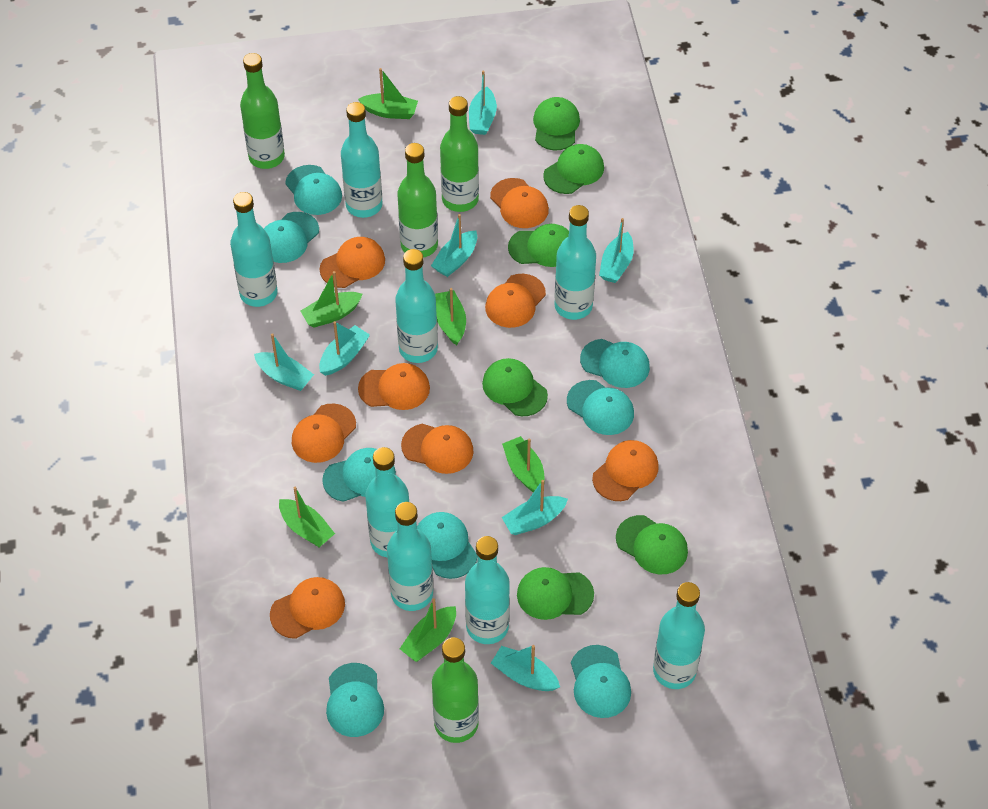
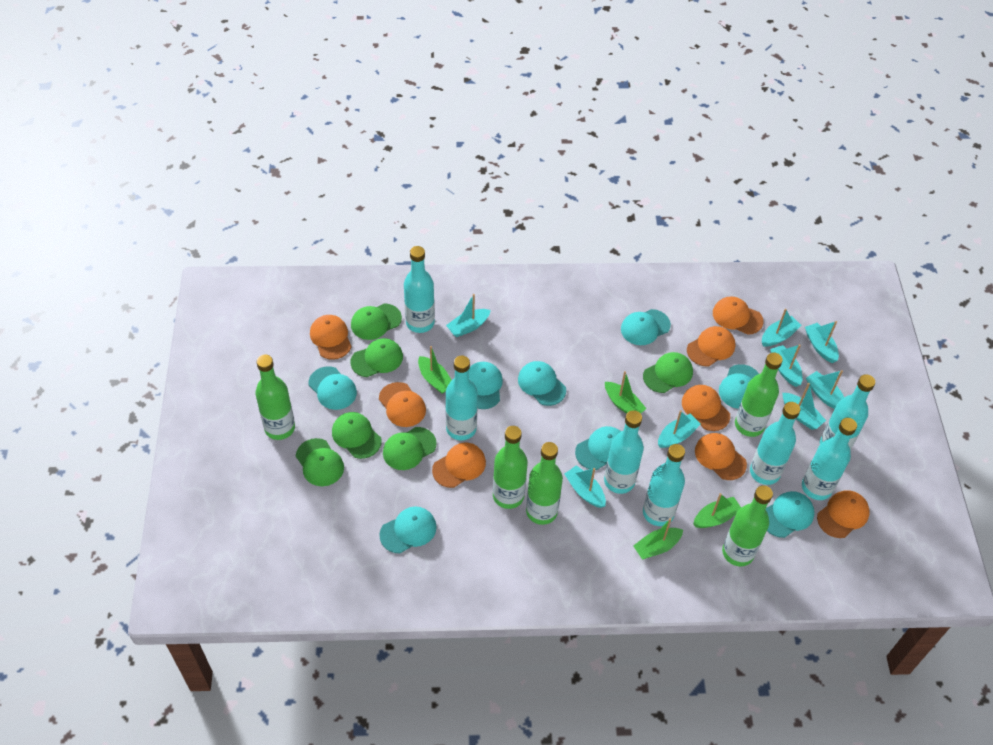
green boat: [279,486,335,547] [301,271,363,328] [358,68,418,119] [400,598,456,662] [435,288,466,345] [502,436,545,492] = 6 -> [418,346,452,394] [605,371,647,414] [633,518,683,559] [693,493,741,528] = 4
green bottle: [240,53,285,169] [397,143,438,258] [432,637,479,743] [440,96,479,212] = 4 -> [255,354,295,440] [493,426,528,509] [526,442,563,525] [722,486,773,566] [735,352,783,437] = 5
turquoise boat: [254,333,314,391] [319,321,370,376] [431,214,477,277] [469,70,497,135] [491,645,560,691] [501,480,568,535] [599,218,634,283] = 7 -> [446,294,491,337] [565,465,606,508] [658,410,701,448] [762,309,802,346] [770,344,803,387] [782,383,826,430] [805,321,839,363] [806,370,844,409] = 8
turquoise bottle: [230,192,278,307] [341,102,382,218] [365,447,409,557] [387,502,433,611] [395,249,438,363] [465,536,510,644] [555,205,596,320] [653,582,705,689] = 8 -> [404,246,435,333] [446,355,478,441] [604,410,644,494] [643,444,685,526] [750,402,800,485] [802,418,857,500] [820,374,875,450] = 7

